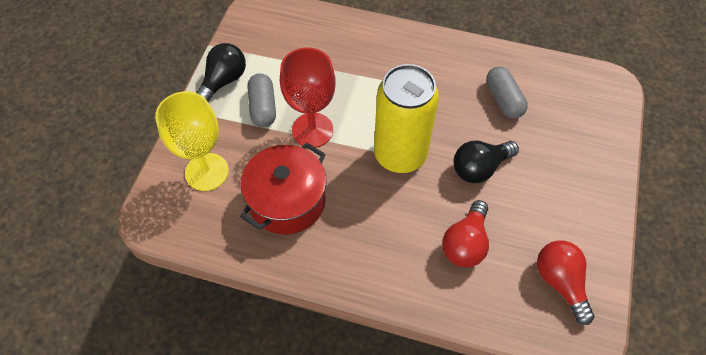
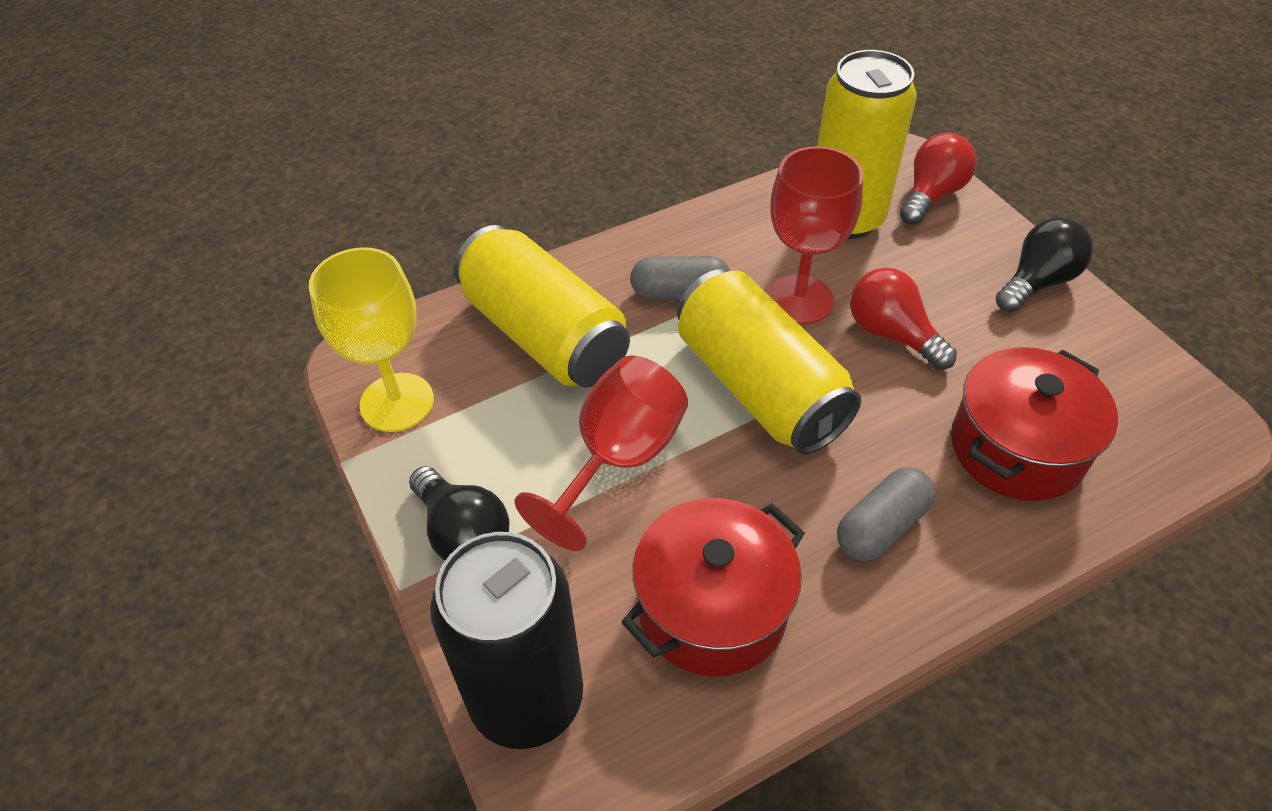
black can: none = 0 -> [430,532,583,749] = 1
red goblet: [280,47,336,148] = 1 -> [514,355,688,551] [766,146,863,325] = 2
red pot: [240,143,326,234] = 1 -> [622,498,805,676] [951,347,1118,501] = 2
yellow can: [374,64,439,173] = 1 -> [454,225,630,387] [677,269,861,454] [817,50,917,239] = 3

